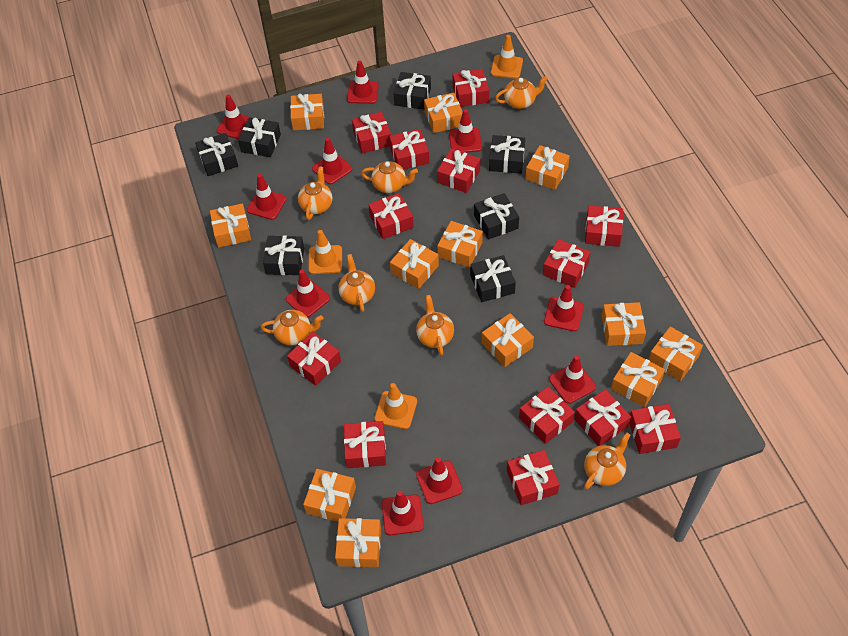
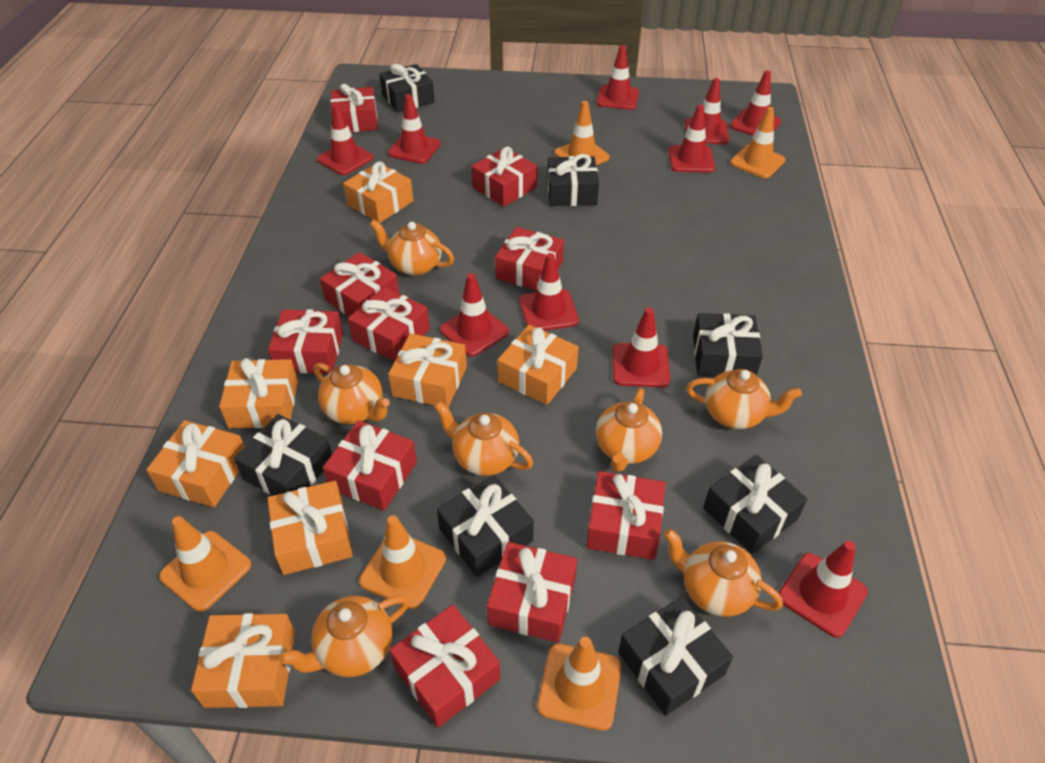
orange gift: [210,204,251,248] [290,94,324,131] [303,469,356,522] [335,518,381,567] [390,239,439,289] [424,93,463,133] [437,221,483,268] [482,313,534,367] [525,145,570,190] [602,302,646,346] [611,352,665,407] [649,326,703,381] = 12 -> [146,420,244,507] [191,613,295,708] [219,358,298,429] [267,481,353,575] [343,162,413,223] [388,333,467,408] [497,325,578,405] = 7
orange traffic cone: [308,230,342,274] [374,383,417,429] [491,35,523,79] = 3 -> [159,516,251,612] [359,515,446,609] [537,637,622,731] [555,101,610,165] [730,107,785,178] = 5
red gift: [287,331,341,386] [344,421,386,468] [352,112,391,153] [368,193,414,239] [389,129,429,170] [437,149,480,193] [452,69,489,107] [507,450,559,505] [519,387,575,444] [543,239,591,288] [574,389,631,446] [585,206,623,247] [629,404,681,454] = 13 -> [268,309,343,374] [320,252,399,317] [323,420,417,511] [330,84,378,132] [348,287,430,362] [389,604,500,728] [471,147,537,207] [487,542,577,643] [495,227,564,290] [586,471,665,560] = 10

